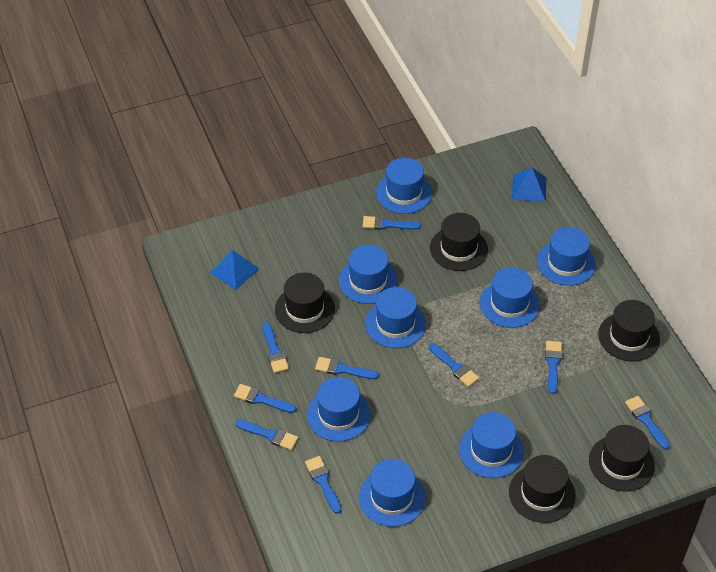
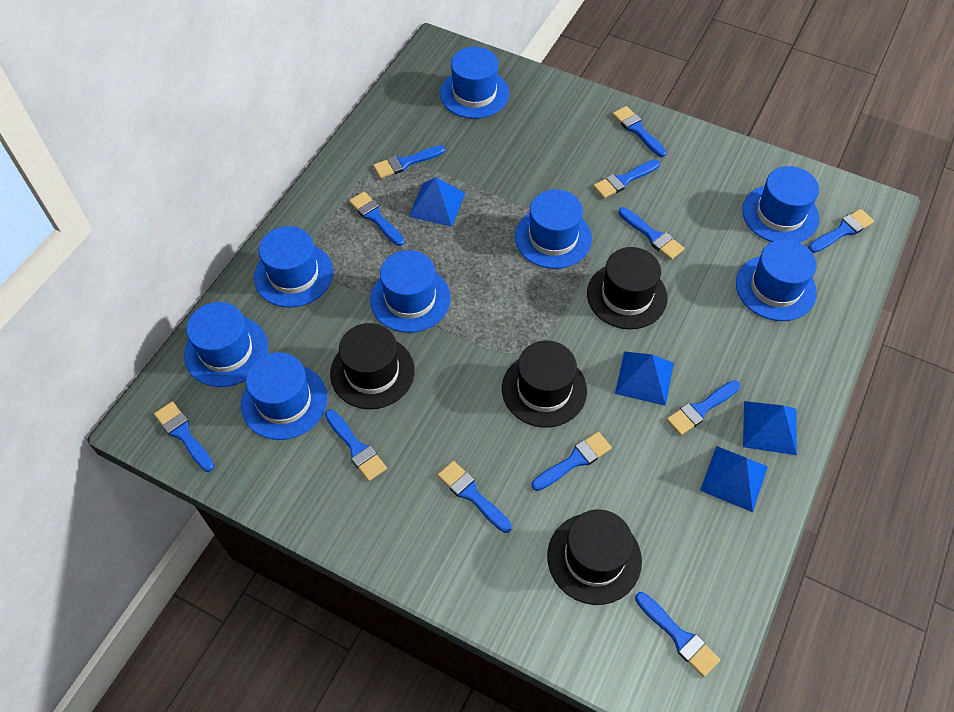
black hat: [275,272,335,333] [430,213,488,271] [509,455,576,523] [589,425,655,492] [598,300,660,361] = 5 -> [330,323,415,409] [502,341,587,427] [547,509,642,605] [587,247,667,329] = 4
blue brush: [234,384,296,413] [235,419,298,450] [262,322,289,373] [305,456,341,514] [315,357,379,379] [362,216,421,230] [429,343,479,387] [545,341,562,394] [625,396,670,450] = 9 -> [154,401,214,472] [325,409,387,481] [349,192,405,246] [373,145,445,179] [437,461,512,533] [532,432,612,491] [593,160,660,198] [612,106,667,157] [618,207,684,260] [635,592,720,677] [666,380,741,435] [808,209,874,253] = 12
blue pyramid: [210,250,259,290] [512,167,546,202] = 2 -> [409,177,465,227] [615,352,674,406] [700,446,768,512] [743,401,797,455] = 4

